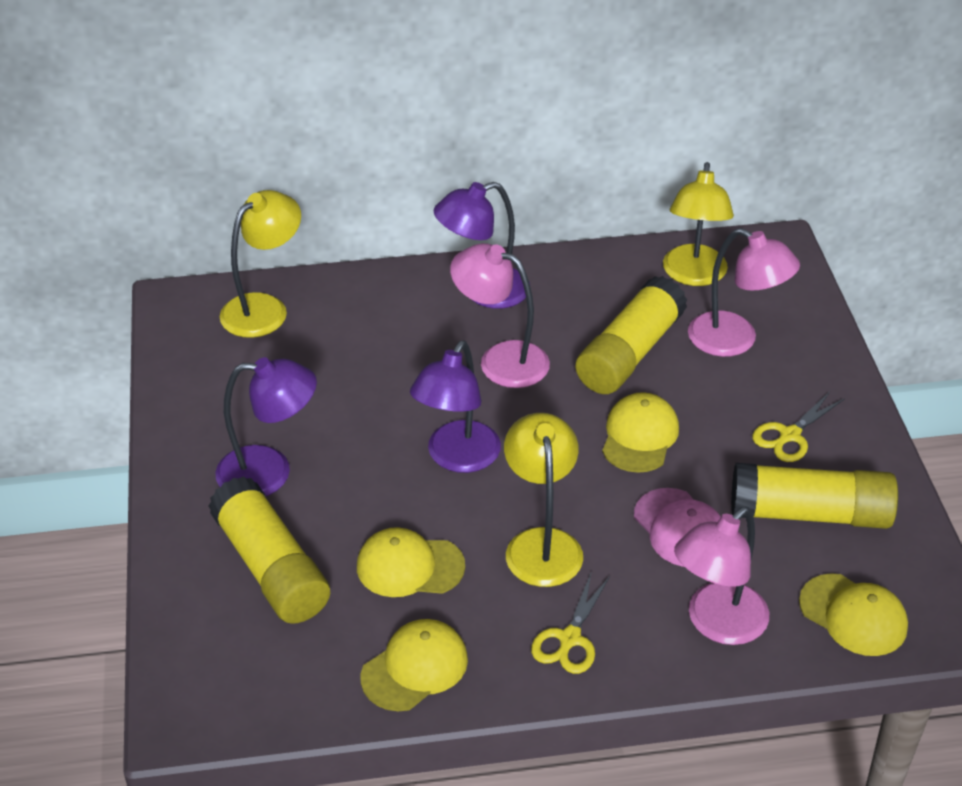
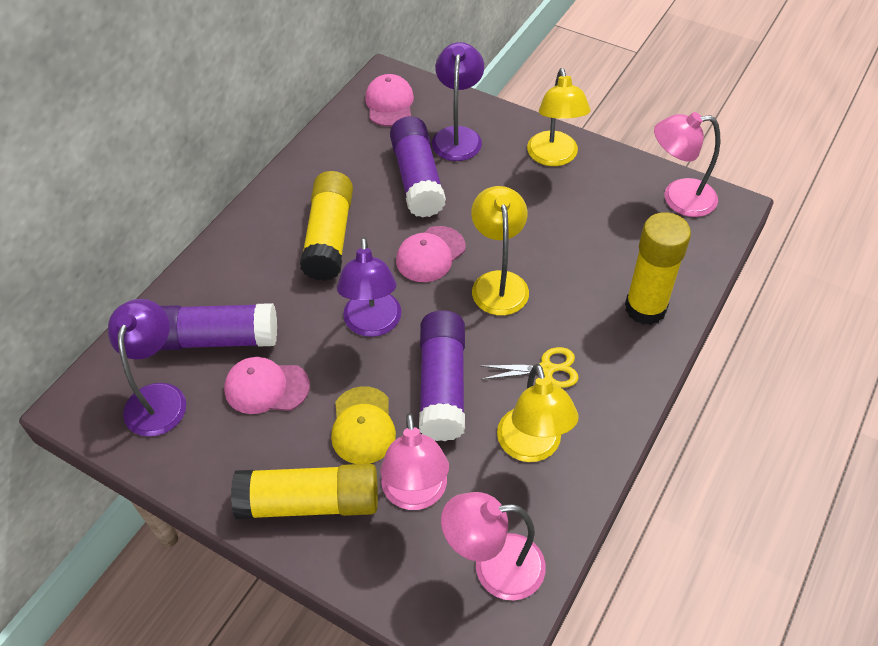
pink cap: [634,488,721,567] = 1 -> [224,357,310,414] [365,74,414,126] [396,226,466,282] = 3
purple glue stick: none = 0 -> [160,303,277,350] [390,116,446,218] [419,310,465,441] = 3
yellow cap: [357,527,465,597] [361,619,468,711] [602,392,679,473] [799,573,908,656] = 4 -> [331,386,396,464] = 1
yellow scissors: [531,571,610,674] [752,392,845,462] = 2 -> [481,347,579,388] = 1

